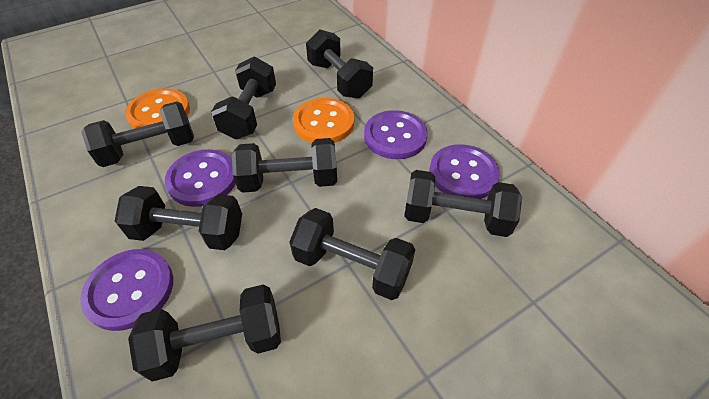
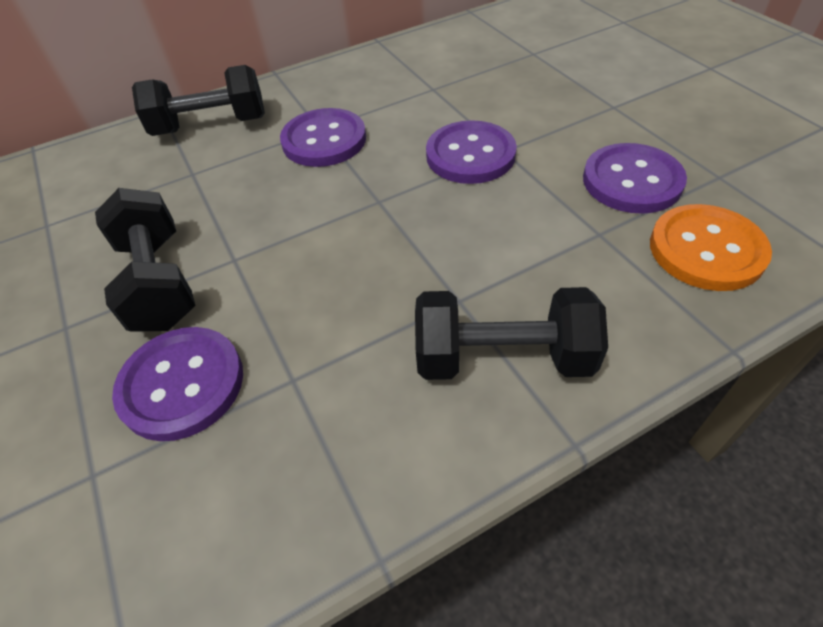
black dumbbell: [81,102,194,167] [115,186,242,250] [128,284,281,382] [211,57,276,139] [232,138,337,193] [290,208,415,300] [306,29,373,99] [404,170,522,237] = 8 -> [95,188,196,332] [132,65,265,136] [415,287,608,380] = 3
orange button: [125,88,190,129] [293,98,354,143] = 2 -> [650,204,772,291] = 1

